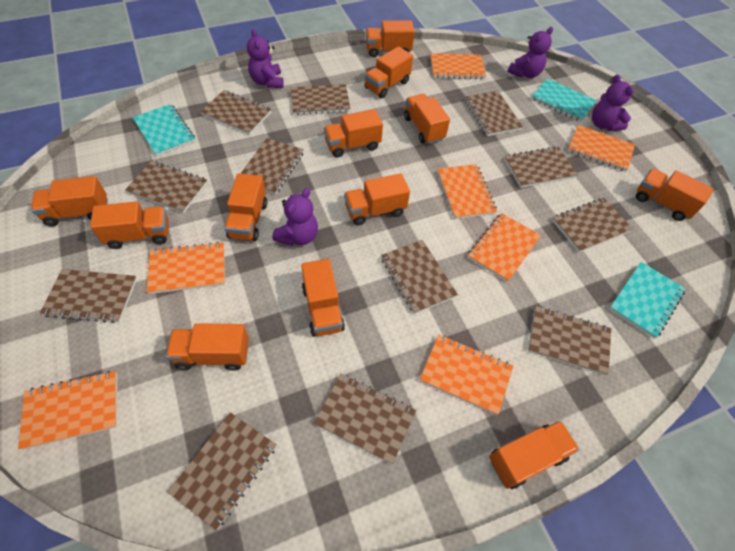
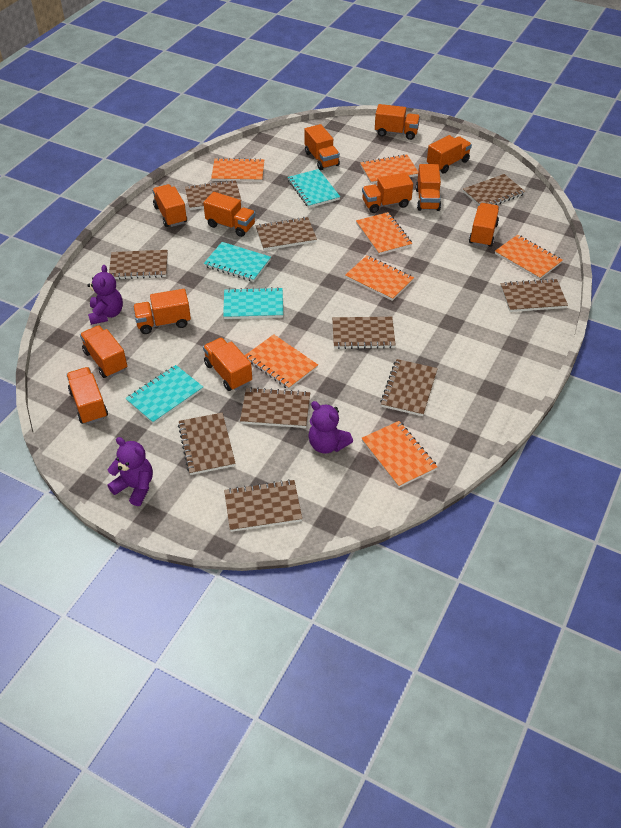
brown notebook: [40,269,137,323] [125,161,208,213] [168,412,277,530] [200,90,272,135] [241,138,304,195] [291,84,351,115] [314,374,416,464] [381,240,458,314] [465,91,523,136] [504,146,577,188] [528,306,611,375] [552,198,633,252] = 12 -> [109,250,168,279] [178,413,236,475] [185,180,242,210] [224,479,302,532] [240,387,310,428] [256,217,317,250] [332,317,396,349] [380,359,438,416] [463,174,526,206] [500,278,568,312] = 10
purple teddy bear: [247,29,284,88] [272,188,318,246] [507,27,553,78] [592,75,634,131] = 4 -> [87,265,123,325] [107,437,153,506] [308,401,353,454] = 3
turquoise notebook: [132,104,195,156] [531,78,597,122] [609,262,686,339] = 3 -> [125,365,203,424] [204,242,271,282] [223,287,283,319] [288,169,340,208] = 4

